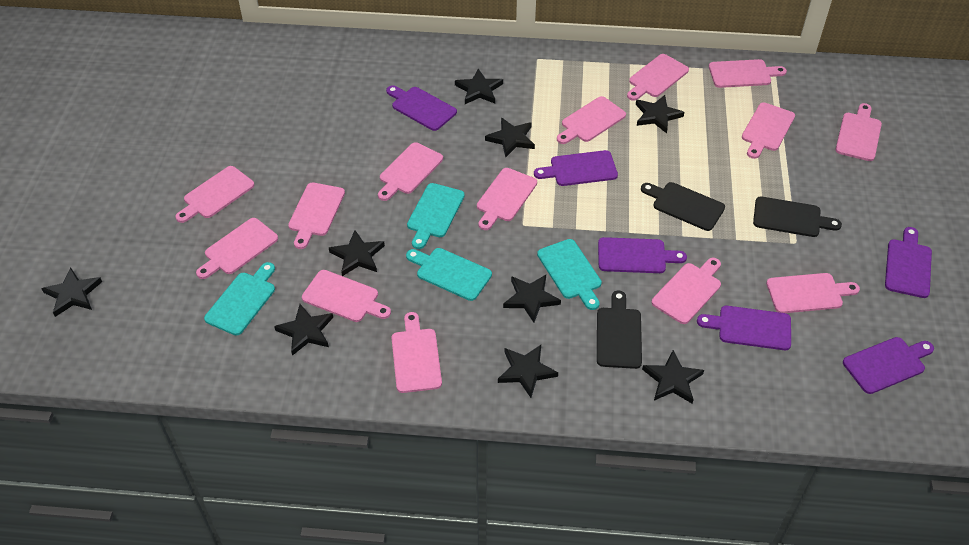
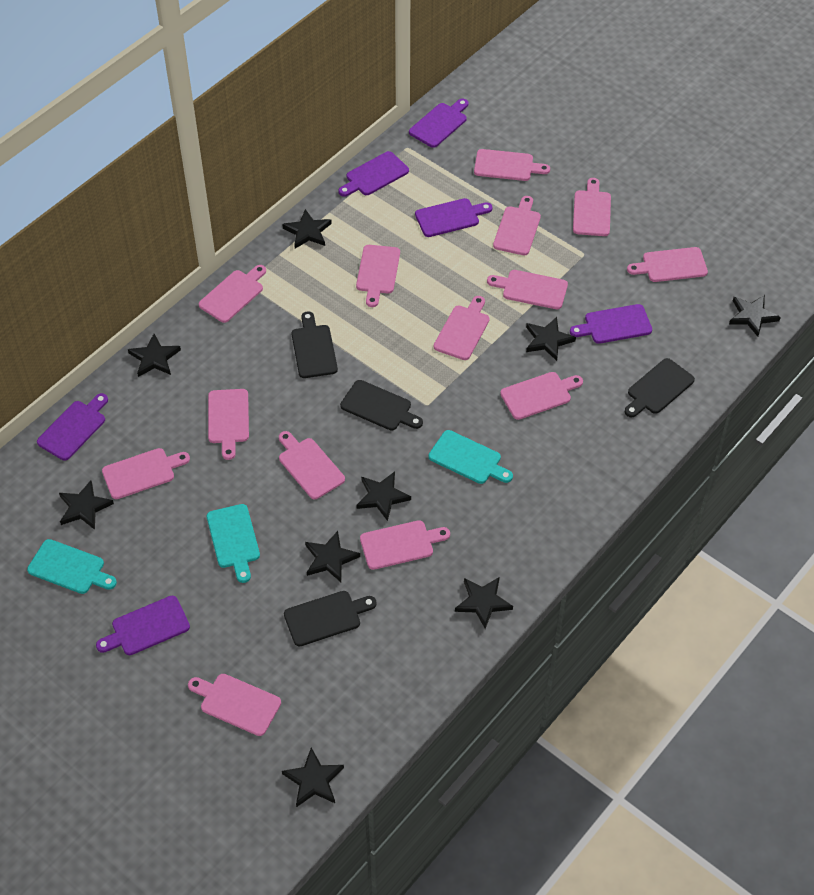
black cutting board: [597,290,642,369] [641,182,725,231] [753,196,842,237] = 3 -> [284,591,377,646] [292,311,338,378] [340,380,423,431] [625,358,695,418] = 4
turquoise cutting board: [204,262,275,335] [406,248,492,301] [407,183,465,249] [537,239,602,310] = 4 -> [27,539,117,594] [207,504,260,583] [429,430,513,484] = 3

